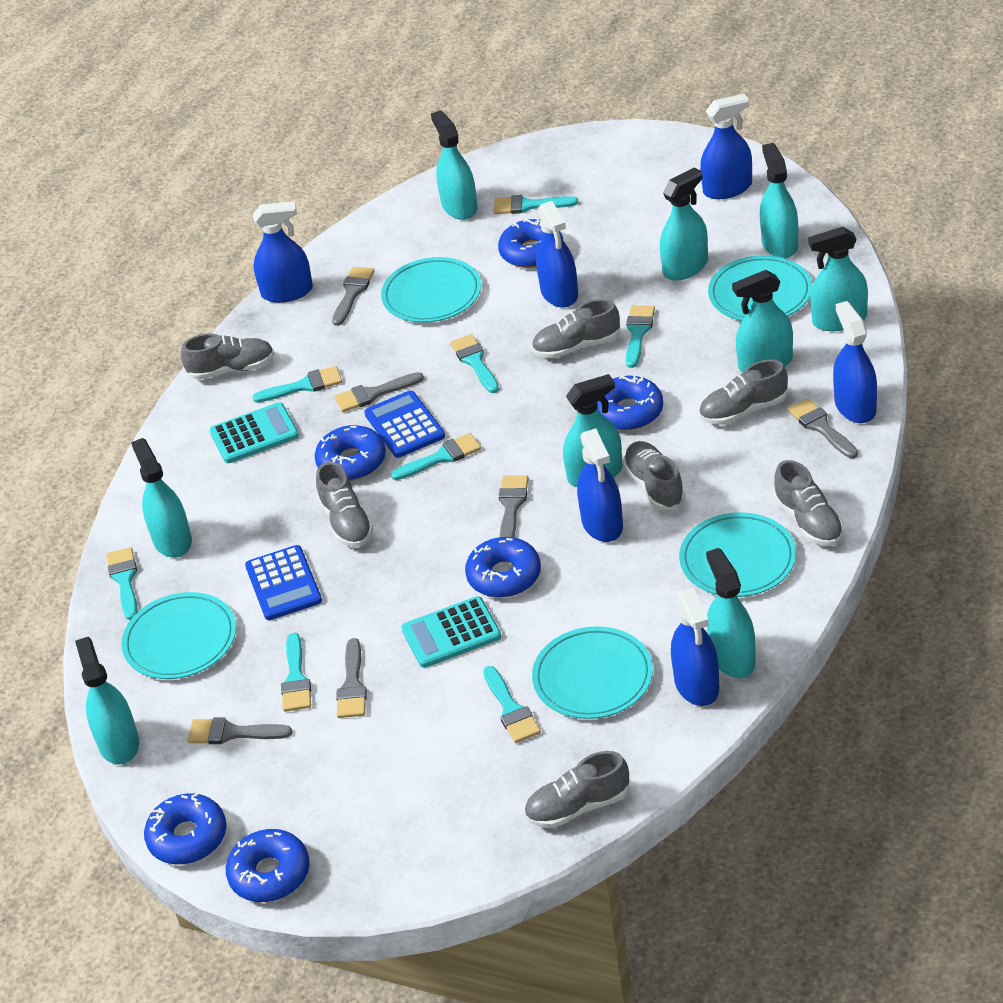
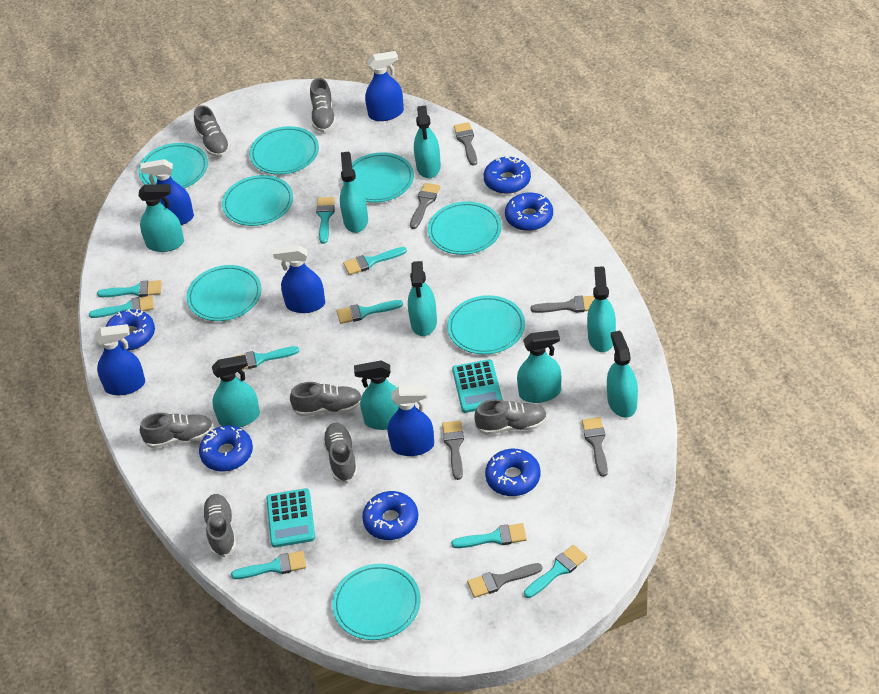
blue calculator: [245,545,322,620] [364,390,445,458] = 2 -> none = 0
blue spray bottle: [253,201,313,303] [536,201,578,308] [577,428,623,542] [671,588,719,706] [700,94,752,199] [833,301,877,423] = 6 -> [95,324,145,395] [140,159,194,225] [273,245,325,313] [365,51,404,121] [387,386,434,456] = 5
turquoise brush: [107,547,138,620] [252,366,342,403] [281,633,311,712] [391,433,481,480] [450,334,499,393] [483,666,541,743] [494,195,578,214] [626,305,655,368] = 8 -> [89,295,154,318] [97,280,162,297] [231,551,306,579] [233,346,299,370] [316,197,335,244] [337,300,403,324] [343,247,407,275] [451,523,527,548] [524,545,587,598] = 9
turquoise plate: [121,592,236,679] [381,257,481,323] [532,626,653,719] [679,512,796,597] [708,255,812,321] = 5 -> [138,143,208,188] [187,265,261,321] [222,175,293,226] [249,126,319,175] [332,564,421,640] [343,152,414,203] [428,201,501,255] [447,295,525,354] = 8

